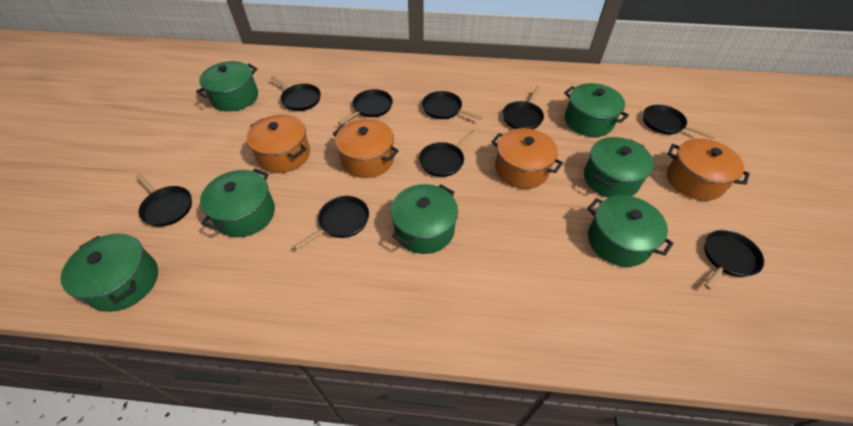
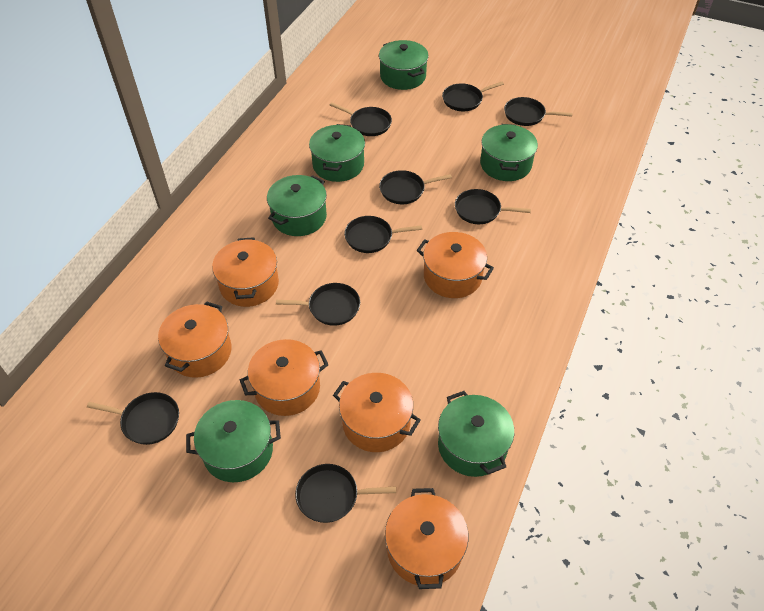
green pot: [61,233,158,312] [196,61,258,112] [200,169,275,237] [391,184,458,254] [564,83,629,137] [584,137,654,198] [587,195,674,267] = 7 -> [186,400,281,482] [267,175,327,236] [309,124,365,182] [379,40,429,90] [438,391,514,477] [480,124,538,181] = 6
orange pot: [246,115,310,173] [333,119,399,178] [491,128,563,189] [667,138,750,201] = 4 -> [158,301,232,378] [212,237,279,307] [240,339,329,416] [333,373,421,452] [385,488,468,589] [416,232,494,298] = 6

